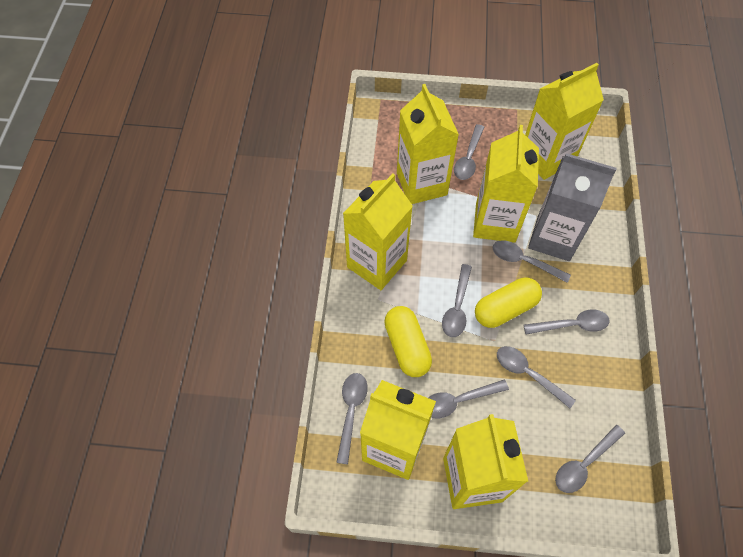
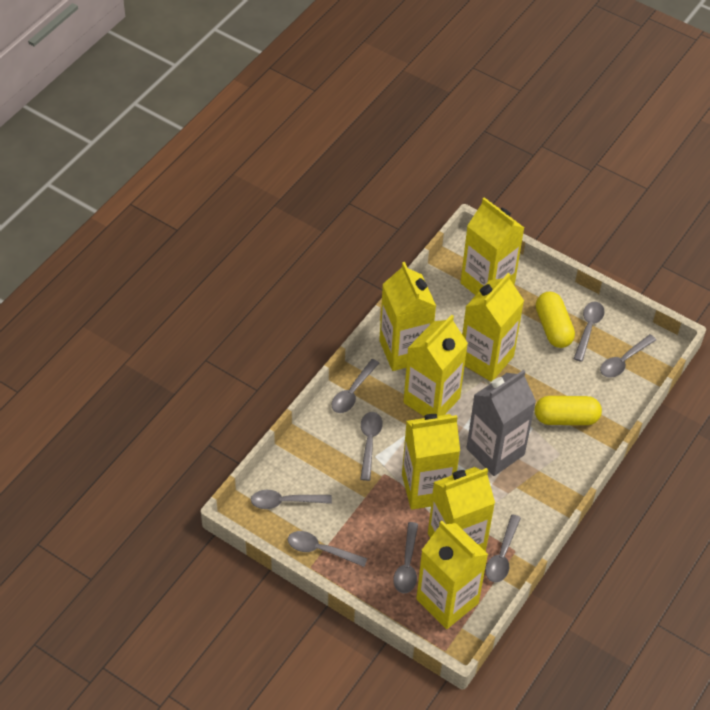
yellow carton: [343,174,413,290] [360,380,436,480] [397,84,459,204] [443,414,528,509] [473,125,539,243] [525,63,604,180] = 6 -> [379,262,436,371] [402,414,460,510] [403,315,468,417] [416,521,488,629] [428,467,495,552] [460,197,524,295] [462,273,524,381] = 7

